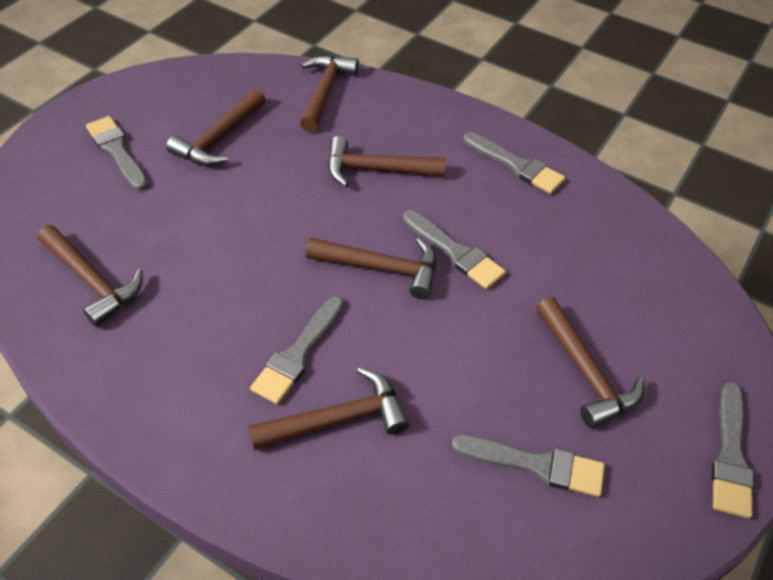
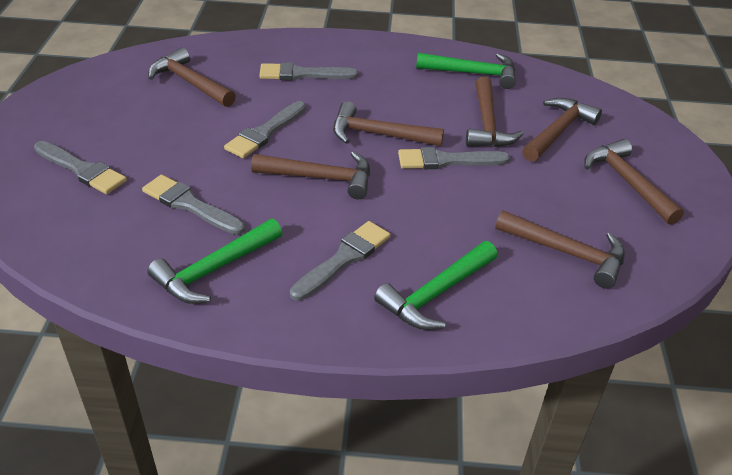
green hammer: none = 0 -> [147,219,282,304] [374,241,497,330] [416,53,516,89] = 3

